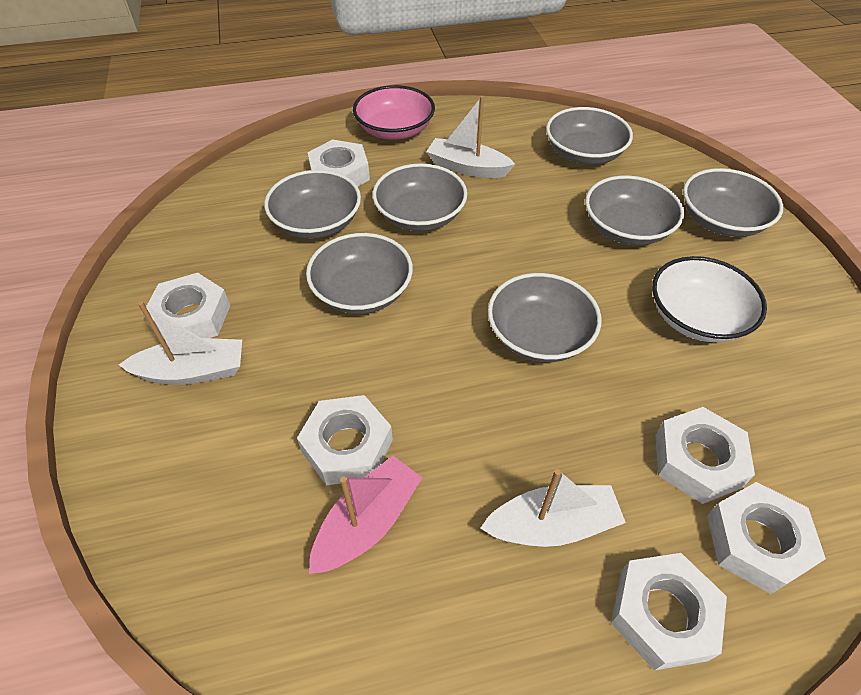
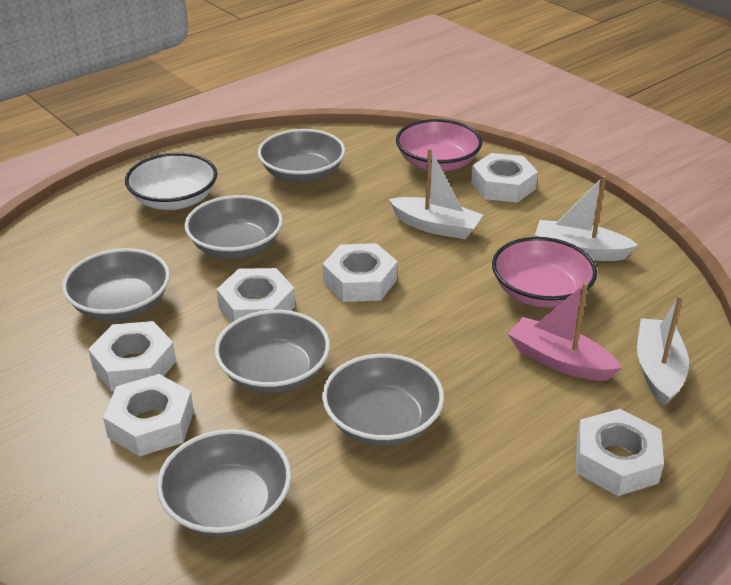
grey bowl: [264,170,361,239] [306,233,413,314] [372,163,467,231] [488,273,602,362] [546,107,633,165] [585,175,684,245] [683,168,783,237] = 7 -> [62,248,170,321] [157,429,291,537] [185,195,283,259] [214,310,330,393] [258,129,345,183] [322,354,444,446] = 6
pink bowl: [353,85,435,140] = 1 -> [396,119,482,172] [492,237,597,308] = 2

